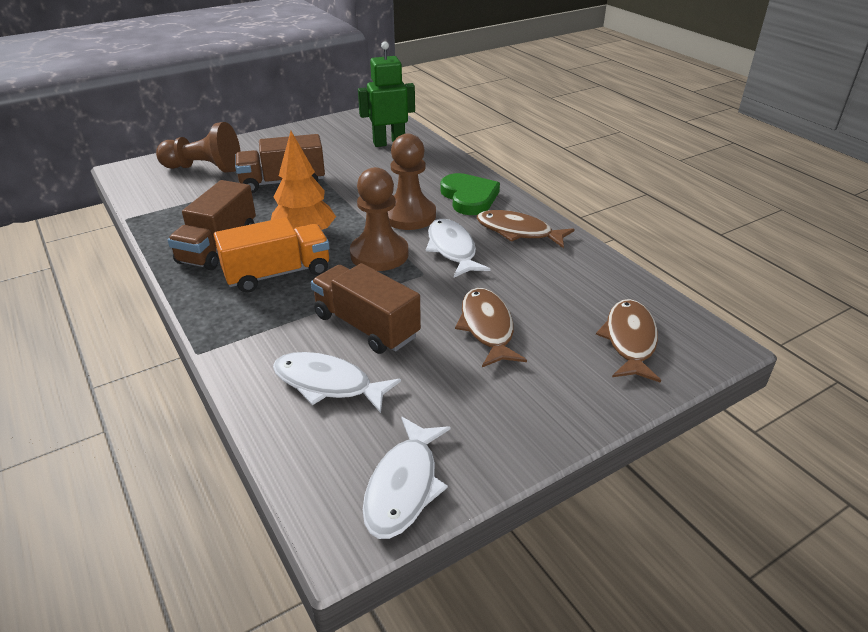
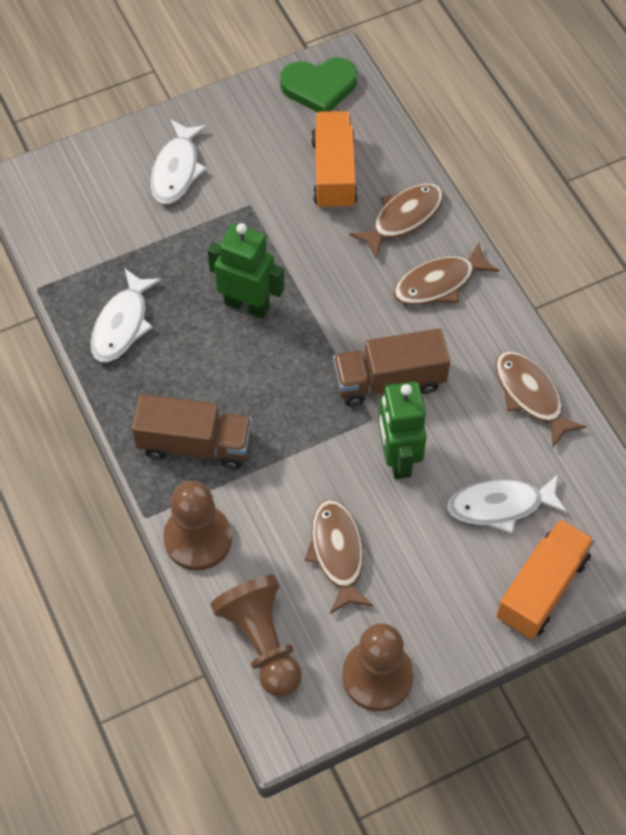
brown fish: [455,288,527,367] [477,210,575,248] [596,299,661,383] = 3 -> [304,500,373,614] [350,184,443,258] [393,243,499,305] [495,351,586,447] = 4
brown truck: [168,180,256,270] [235,134,325,193] [311,263,421,354] = 3 -> [132,394,252,469] [333,328,450,406] = 2
green robot: [358,41,415,147] = 1 -> [207,223,284,319] [378,381,427,479] = 2
orange tree: [271,131,336,230] = 1 -> none = 0
orange truck: [214,217,330,293] = 1 -> [311,111,358,210] [496,519,595,639] = 2

